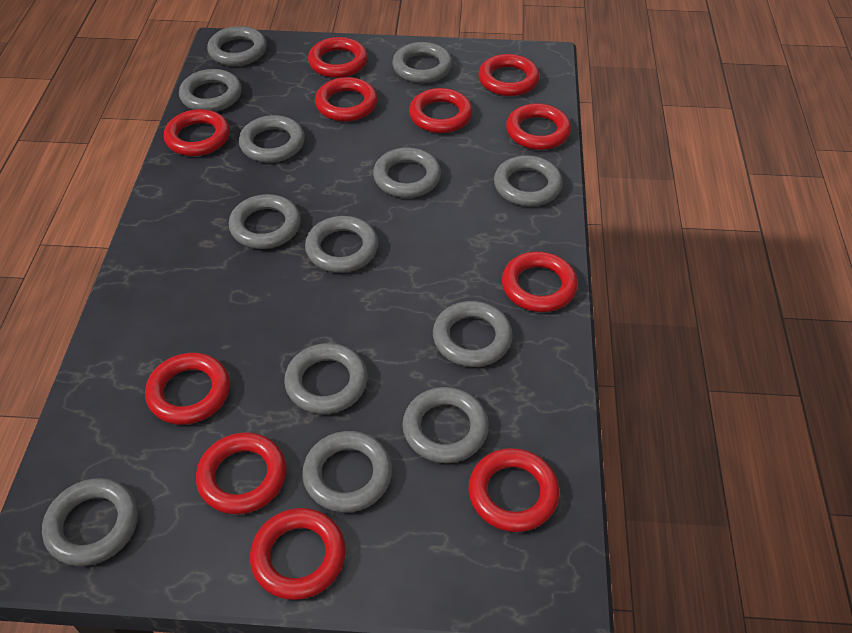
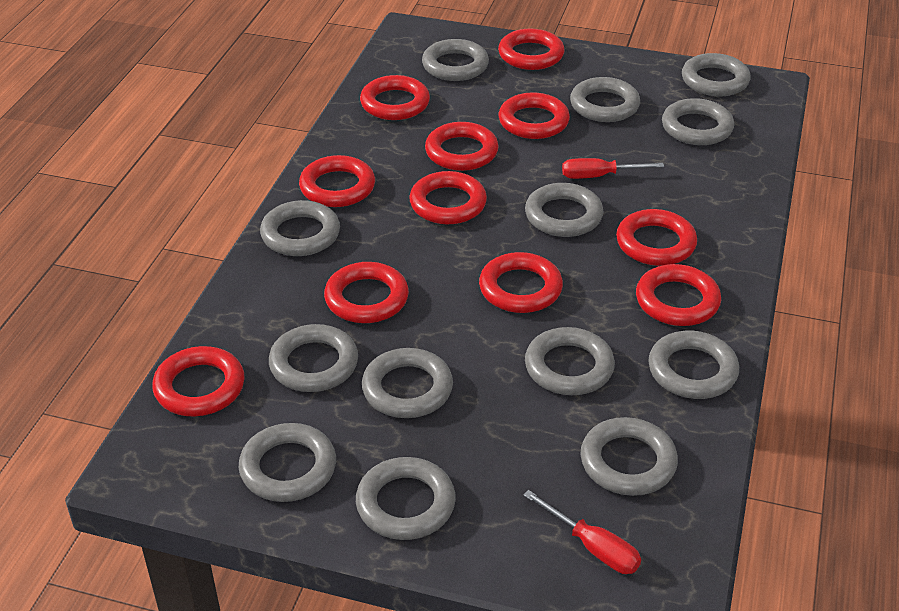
red screwdriver: none = 0 -> [523,490,641,574] [562,158,664,179] = 2

